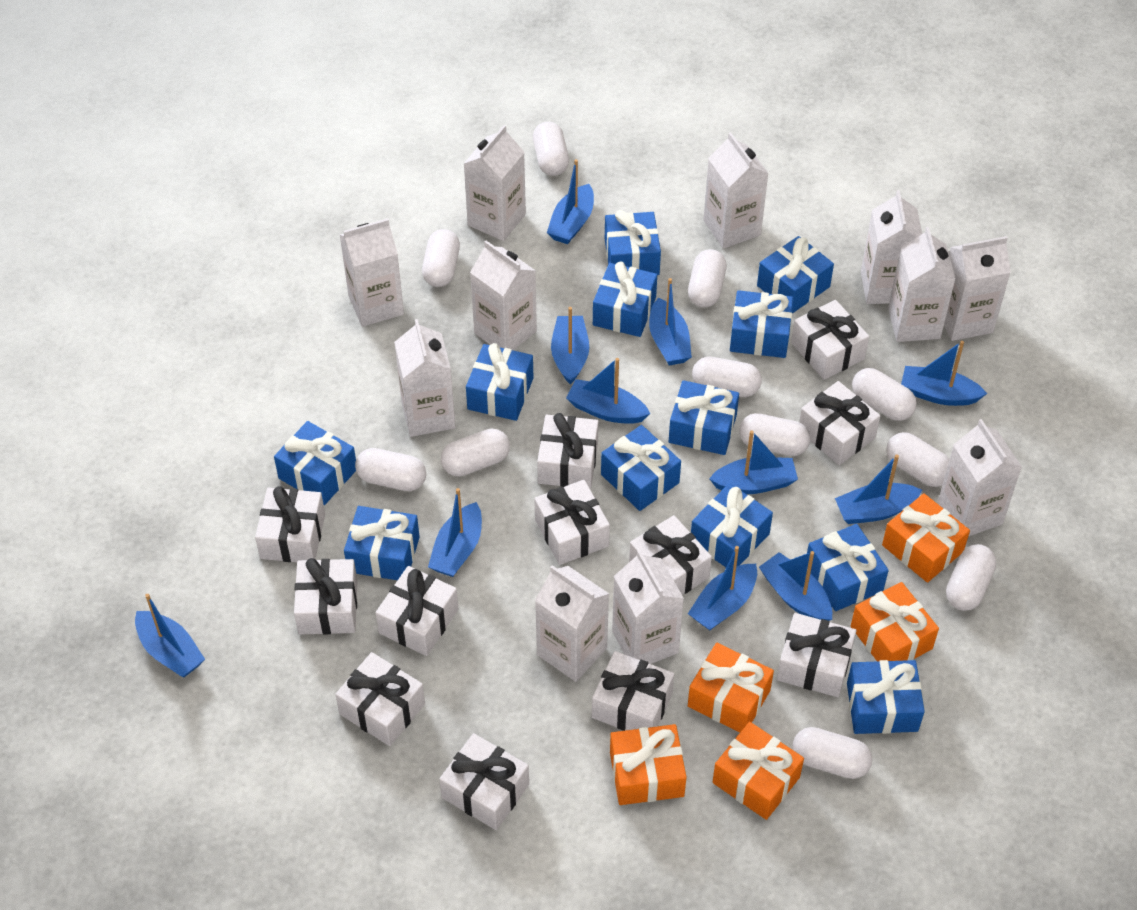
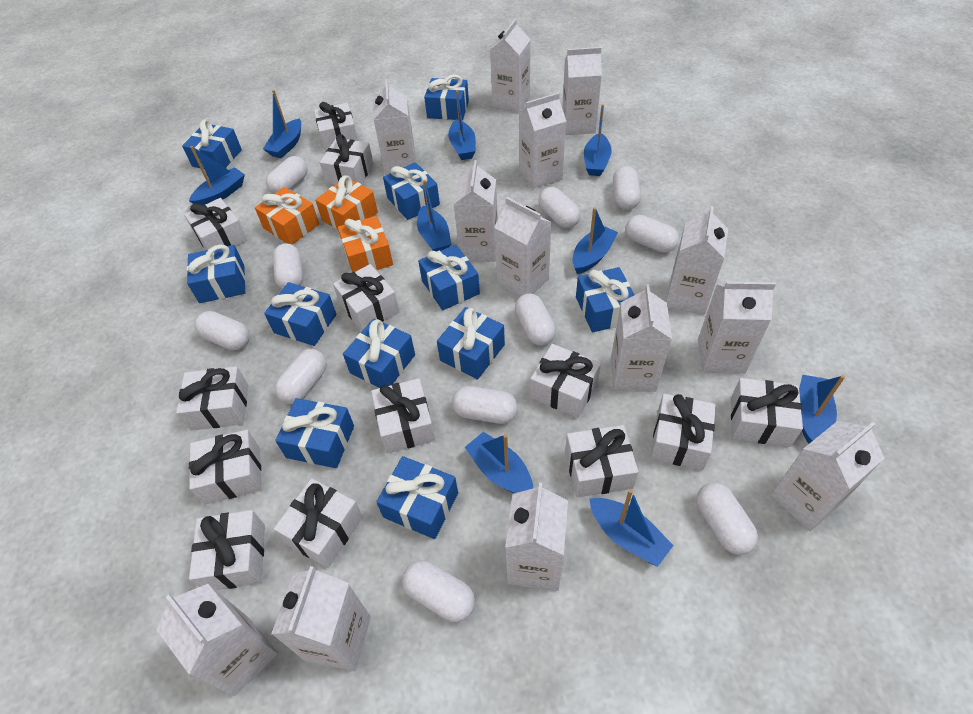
blue boat: [135,594,205,677] [428,488,482,577] [547,159,594,244] [551,307,589,385] [566,358,650,424] [649,278,692,365] [688,546,757,630] [709,430,798,494] [759,551,832,621] [835,455,922,524] [901,341,987,406] = 11 -> [189,146,245,205] [263,90,301,158] [417,180,451,251] [448,90,476,160] [465,432,533,493] [572,207,618,274] [584,104,612,176] [589,489,674,567] [799,375,845,444] = 9
blue gift: [274,421,356,505] [344,506,420,580] [466,343,533,421] [593,261,657,337] [601,425,681,511] [605,210,661,275] [669,380,739,455] [691,483,773,567] [730,290,793,358] [757,236,834,314] [807,524,889,611] [847,660,925,734] = 12 -> [182,119,242,169] [187,244,245,303] [264,282,336,346] [275,398,354,468] [343,318,415,388] [376,456,458,539] [383,162,440,220] [418,245,480,310] [424,74,469,120] [437,307,505,380] [576,267,634,333] = 11
orange gift: [610,724,687,805] [688,643,774,732] [713,722,804,820] [851,582,939,661] [882,493,970,583] = 5 -> [255,187,319,245] [315,175,378,230] [338,216,393,272] = 3
white carton: [340,218,404,327] [394,319,456,437] [463,125,526,241] [470,241,537,350] [535,565,609,682] [612,550,684,664] [703,132,769,249] [861,190,922,304] [888,227,956,342] [938,419,1022,537] [944,236,1011,341] = 11 -> [156,584,278,696] [271,566,371,671] [373,80,416,176] [454,160,498,262] [490,19,531,112] [494,197,551,297] [505,483,568,591] [519,93,566,189] [562,47,602,135] [611,284,672,392] [666,206,728,314] [698,282,776,374] [771,421,885,531] = 13
white gift: [255,486,325,562] [294,558,358,634] [335,652,425,746] [375,566,458,656] [439,733,529,830] [534,480,610,565] [537,413,599,489] [592,651,674,731] [629,515,712,595] [777,613,856,697] [791,300,869,380] [799,381,880,465] = 12 -> [176,366,248,431] [184,198,248,250] [189,430,262,504] [189,510,265,590] [274,478,363,568] [314,102,358,152] [320,134,374,185] [333,264,399,332] [371,378,435,453] [530,344,601,418] [565,425,639,497] [650,394,716,470] [731,378,803,447] = 13

